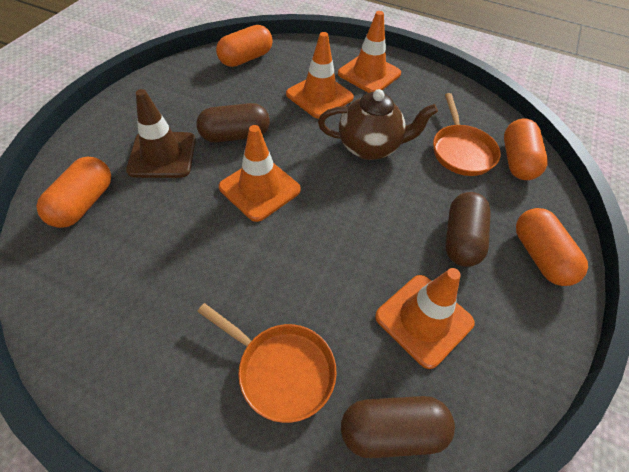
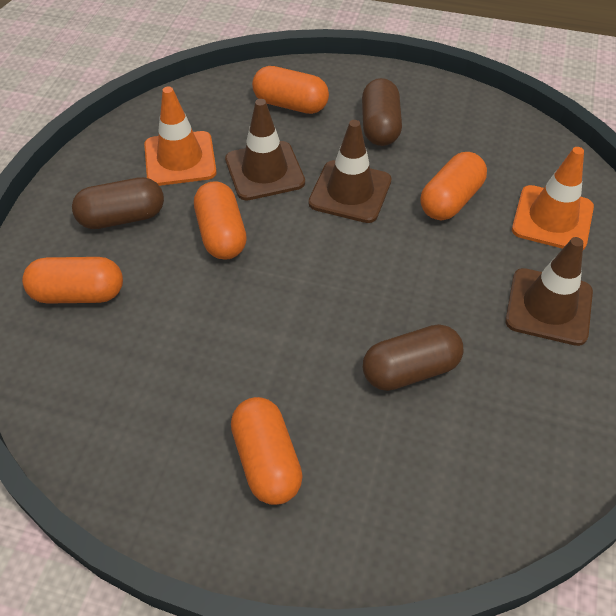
brown teapot: [318,89,438,160] = 1 -> none = 0
brown traffic cone: [126,89,196,178] = 1 -> [225,99,305,200] [309,120,391,223] [505,237,593,346] = 3
orange capsule: [36,157,111,228] [216,25,273,67] [504,119,547,180] [516,208,588,286] = 4 -> [22,257,123,304] [194,181,247,260] [231,397,303,505] [252,66,329,114] [420,152,487,220] = 5
orange pan: [197,303,337,423] [433,93,501,176] = 2 -> none = 0
orange traffic cone: [219,125,301,222] [286,32,354,119] [338,11,401,93] [375,268,475,369] = 4 -> [144,86,217,186] [512,147,594,250] = 2

